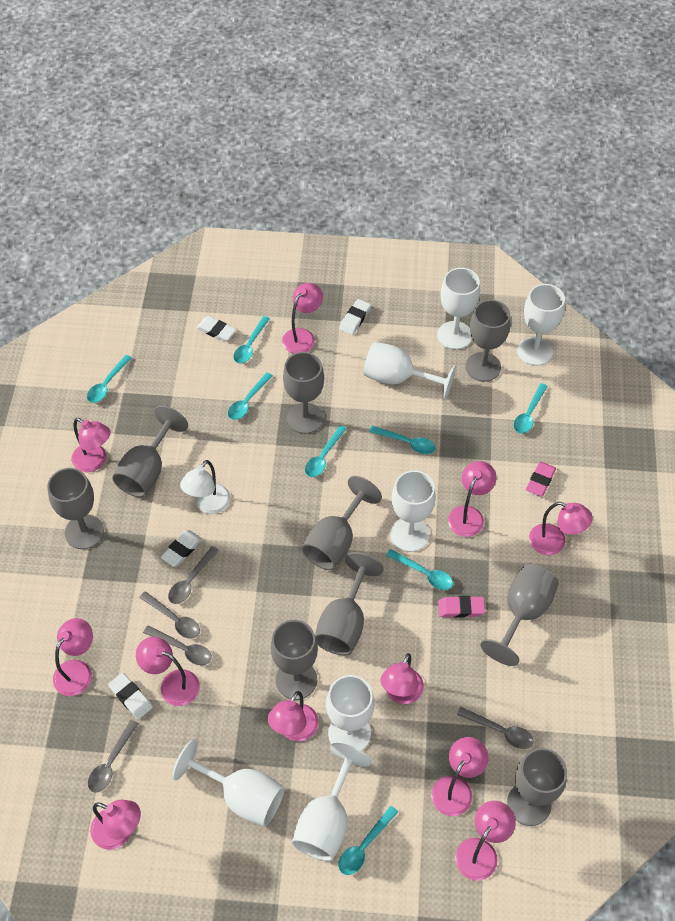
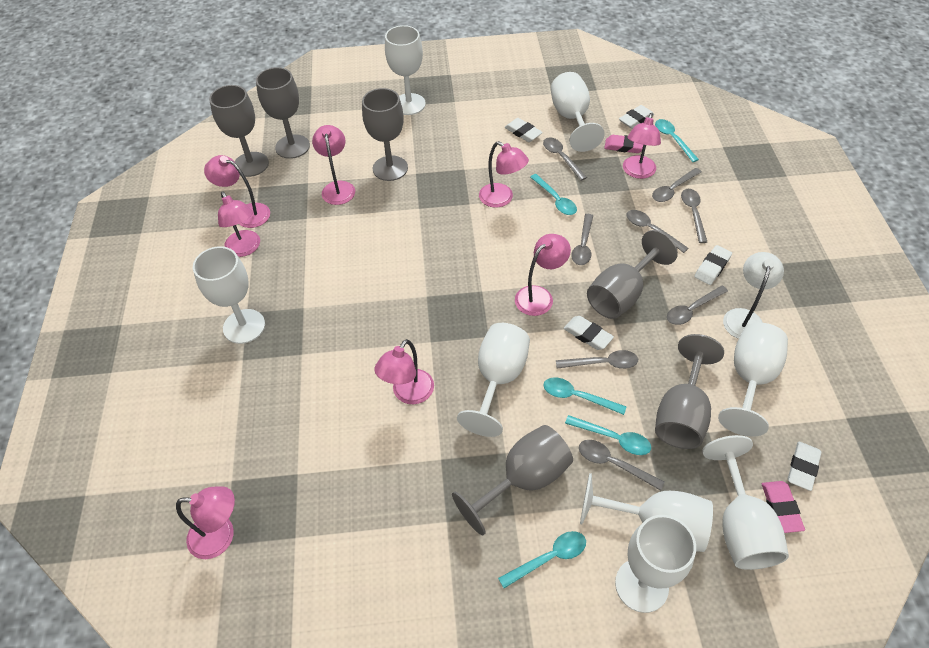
grey goblet: [47,468,104,549] [112,406,188,497] [270,620,318,700] [283,352,324,434] [302,476,382,570] [315,552,384,656] [465,300,511,382] [481,564,559,666] [507,748,567,826] = 9 -> [209,85,269,177] [256,67,310,159] [362,88,408,181] [452,425,573,535] [587,230,678,319] [655,334,724,449] = 6
grey spoon: [88,720,138,793] [139,591,200,639] [143,626,212,665] [168,546,219,604] [457,707,533,749] = 5 -> [543,138,587,181] [556,350,638,369] [571,214,593,265] [579,440,665,491] [626,210,689,253] [652,168,702,202] [667,286,728,325] [681,189,707,243] = 8
pink lamp: [53,618,93,696] [71,418,111,472] [90,800,141,850] [136,637,200,706] [268,691,319,741] [282,283,323,354] [381,653,424,704] [431,737,489,816] [448,461,497,537] [455,801,516,880] [529,502,593,555] = 11 -> [176,487,235,559] [204,155,270,228] [218,192,260,257] [312,125,355,205] [374,339,434,404] [479,141,529,207] [515,234,571,316] [623,113,661,179] = 8
turquoise spoon: [87,355,132,403] [228,372,273,420] [234,316,270,364] [305,425,347,477] [338,806,398,875] [369,426,435,454] [386,549,453,590] [514,383,548,433] = 8 -> [498,531,586,588] [530,174,577,215] [544,377,626,415] [565,415,651,455] [655,119,699,162] = 5
white eraser: [108,673,153,719] [161,530,202,567] [196,316,236,342] [339,299,371,335] = 4 -> [504,118,543,142] [563,316,614,350] [619,105,654,129] [694,245,732,285] [788,442,821,491] = 5
white goblet: [172,739,285,827] [292,743,372,861] [326,675,374,751] [363,342,456,401] [390,470,436,552] [437,268,480,349] [517,284,565,366] = 7 -> [193,246,265,344] [385,25,426,115] [457,323,530,437] [551,72,605,152] [580,473,713,552] [615,515,696,613] [702,435,789,570] [718,323,788,437] = 8

